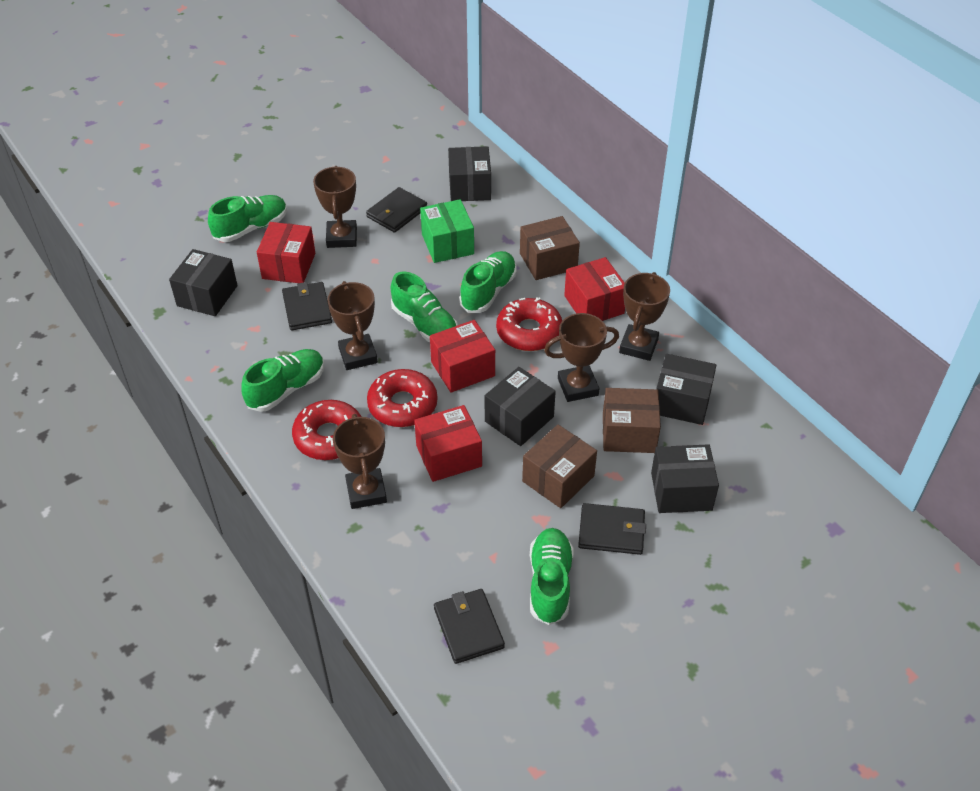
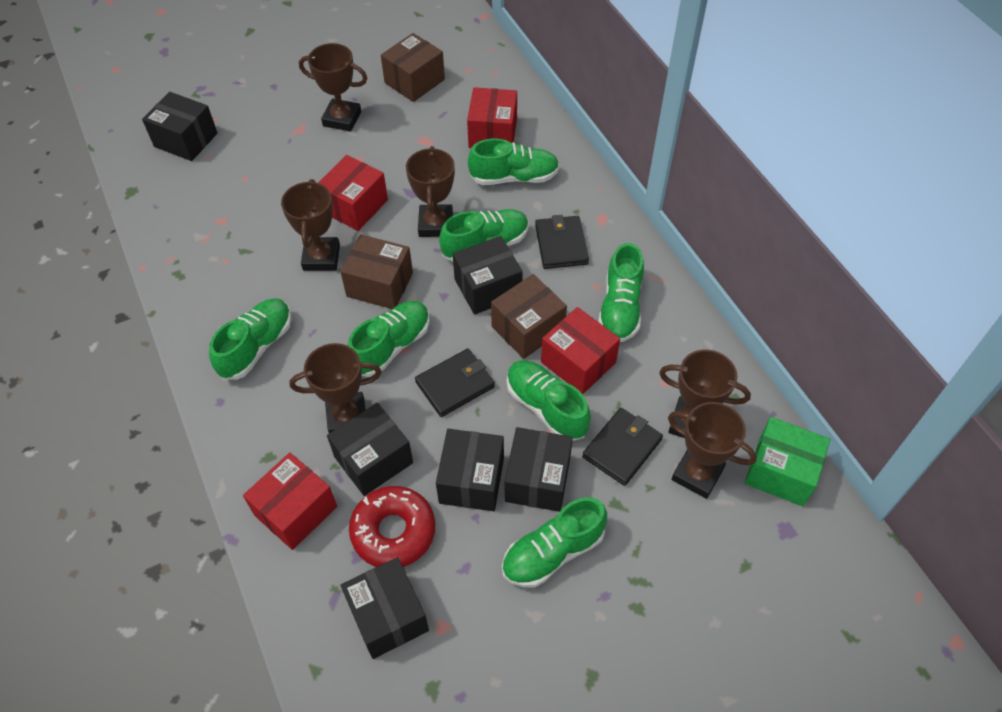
black box: [169,249,238,316] [448,146,491,201] [485,367,556,446] [651,444,719,513] [656,354,716,425] = 5 -> [142,92,218,161] [327,403,413,496] [340,557,429,659] [436,429,504,511] [453,236,523,315] [505,427,573,512] = 6
black wallet: [282,282,332,331] [366,187,427,233] [434,589,505,664] [578,503,646,555] = 4 -> [415,348,495,417] [535,215,589,269] [582,408,663,486] = 3
brown trophy: [313,166,357,248] [327,281,378,370] [333,414,387,509] [544,313,619,402] [619,272,670,361] = 5 -> [281,179,340,271] [289,343,382,433] [299,43,367,132] [406,146,455,237] [659,350,751,438] [668,402,757,499] = 6
green shoe: [208,195,287,242] [241,349,324,412] [391,271,458,342] [459,251,517,313] [530,528,574,625] = 5 -> [209,298,292,380] [348,301,430,377] [439,209,529,262] [468,139,559,185] [502,497,607,587] [507,360,591,441] [599,243,644,342] = 7
red donut: [292,400,362,460] [367,369,438,427] [496,297,562,351] = 3 -> [349,486,435,567] = 1

